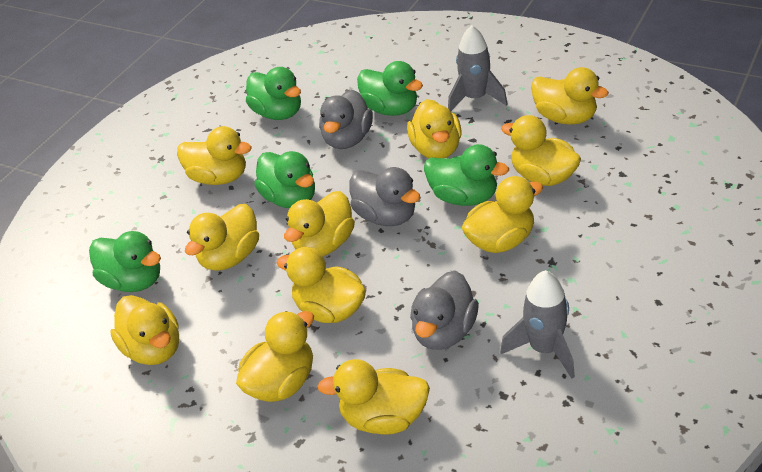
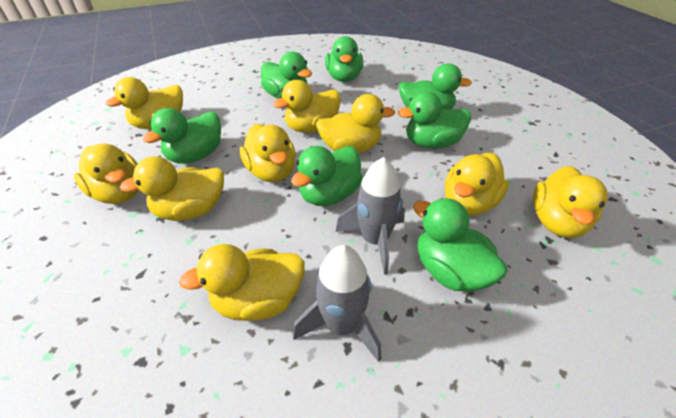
green duck: [89,231,161,292] [246,67,301,120] [254,151,315,208] [357,61,423,116] [424,144,509,206] = 5 -> [143,108,221,164] [261,52,312,99] [291,146,363,206] [325,36,363,82] [398,92,471,149] [399,63,472,109] [413,198,508,292] = 7
grey duck: [319,90,373,149] [349,167,420,226] [410,271,479,350] = 3 -> none = 0
yellow duck: [110,295,179,365] [177,126,252,185] [185,204,259,271] [236,311,314,402] [277,247,366,323] [284,191,355,256] [317,359,430,435] [407,99,462,158] [461,176,543,253] [501,115,581,186] [531,67,609,125] = 11 -> [74,143,139,204] [106,77,183,129] [120,156,224,221] [179,244,305,321] [240,124,296,182] [273,80,341,133] [316,94,395,153] [445,153,509,216] [533,166,608,238] = 9

